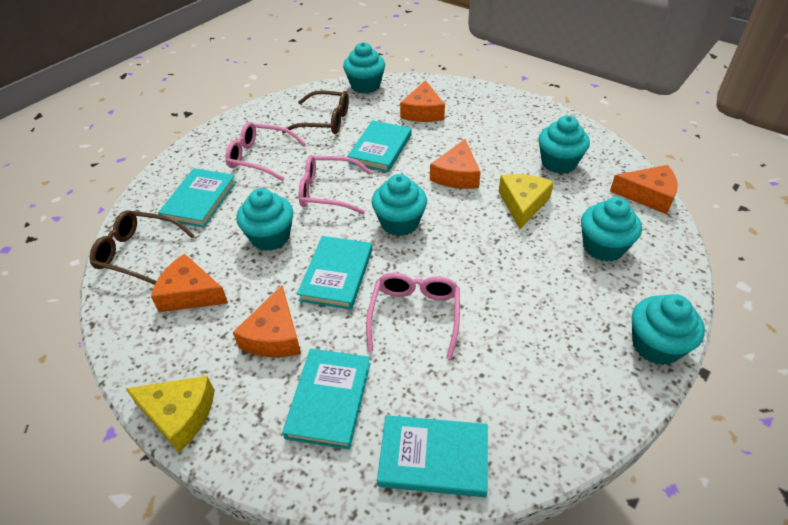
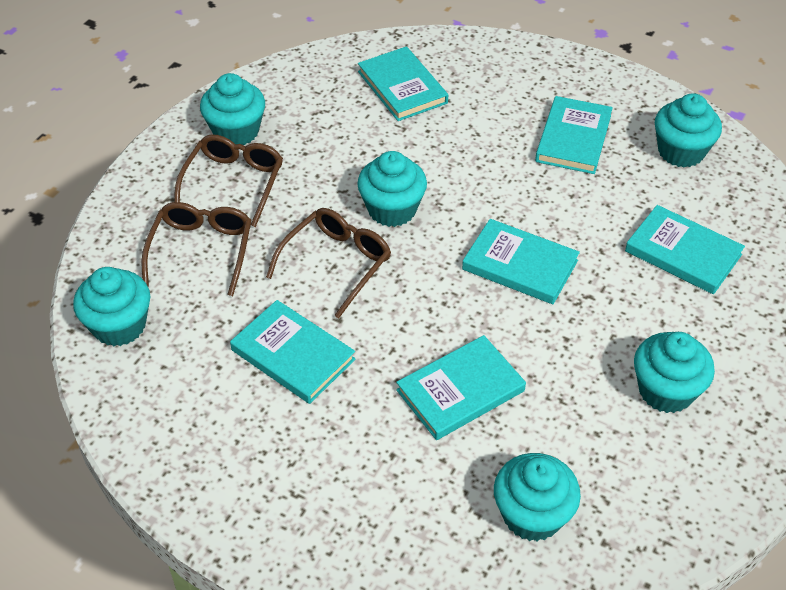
brown glasses: [90,210,195,285] [282,90,349,134] = 2 -> [142,202,251,296] [174,134,283,227] [266,208,391,319] = 3
orange cheese: [151,253,228,312] [233,285,301,357] [400,80,445,122] [430,139,481,189] [610,165,678,214] = 5 -> none = 0
pink glasses: [225,122,306,181] [299,155,372,214] [366,273,460,360] = 3 -> none = 0
turquoise book: [158,168,236,228] [282,349,370,450] [297,236,372,310] [347,120,411,172] [377,415,488,497] = 5 -> [230,300,355,404] [358,46,448,121] [396,335,526,440] [462,219,580,304] [535,96,613,174] [625,205,745,294] = 6
yellow cheese: [126,376,214,453] [498,174,554,229] = 2 -> none = 0

